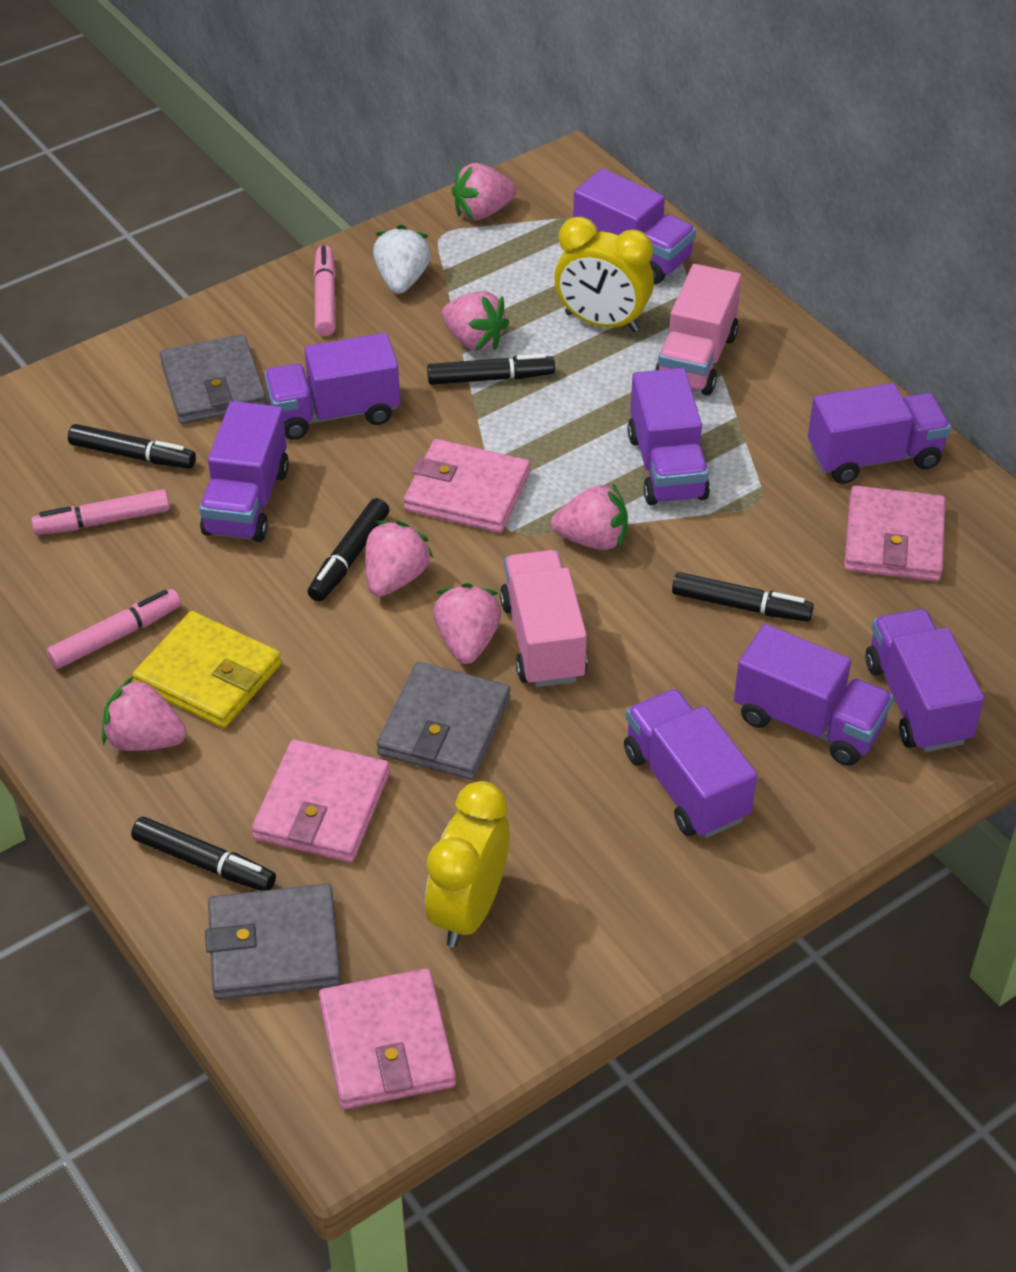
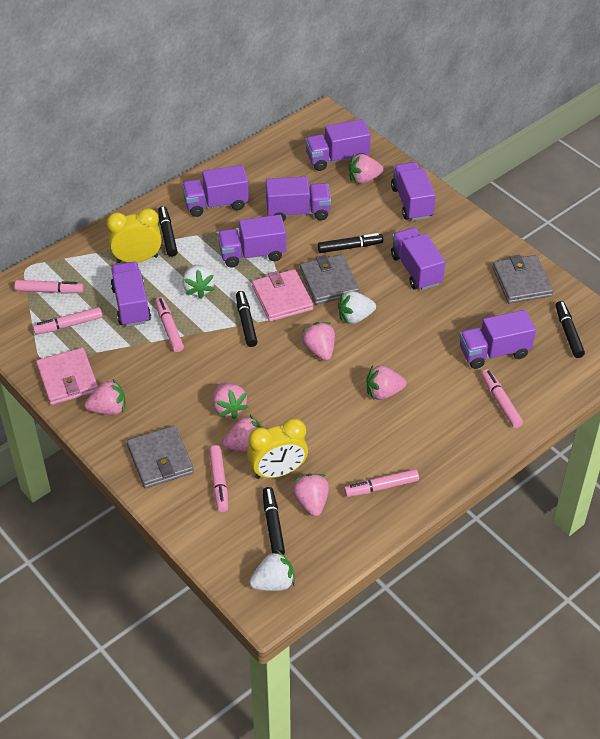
pink marker: [31,489,170,535] [46,589,181,669] [314,245,336,336] = 3 -> [15,280,84,294] [33,307,102,335] [155,297,184,352] [209,445,228,512] [344,469,419,497] [481,369,523,428] = 6
pink strawberry: [102,676,187,751] [365,521,434,597] [433,583,502,664] [442,291,509,351] [452,163,517,220] [551,483,628,550] = 6 -> [85,379,125,415] [213,383,248,419] [222,415,261,452] [292,473,329,517] [301,322,335,361] [349,154,383,184] [366,365,406,400] = 7
pink truck: [500,550,587,687] [655,264,742,396] = 2 -> none = 0
pink wallet: [252,740,390,862] [319,968,456,1109] [404,439,530,533] [844,485,946,581] = 4 -> [36,348,98,405] [252,269,313,322] = 2
white strawberry: [373,225,431,294] = 1 -> [183,265,215,299] [249,550,295,591] [338,291,376,325] = 3
yellow wallet: [133,611,281,728] = 1 -> none = 0

